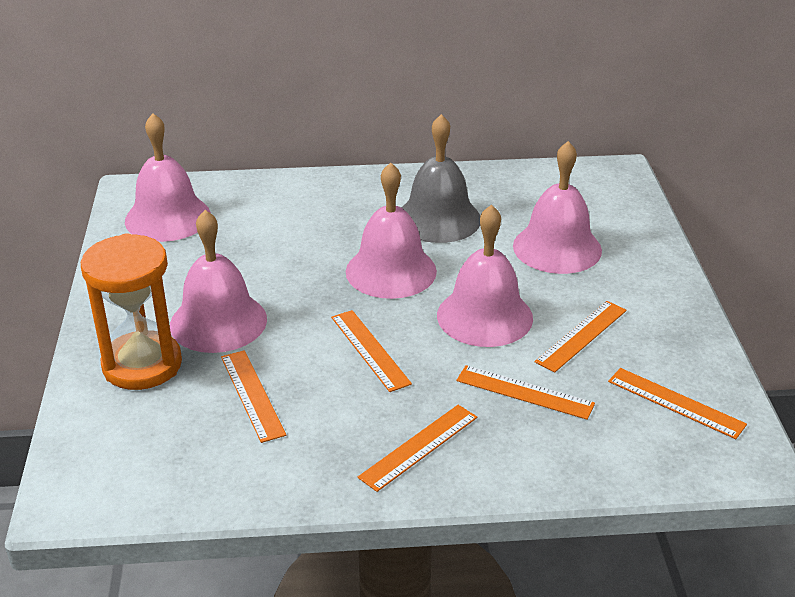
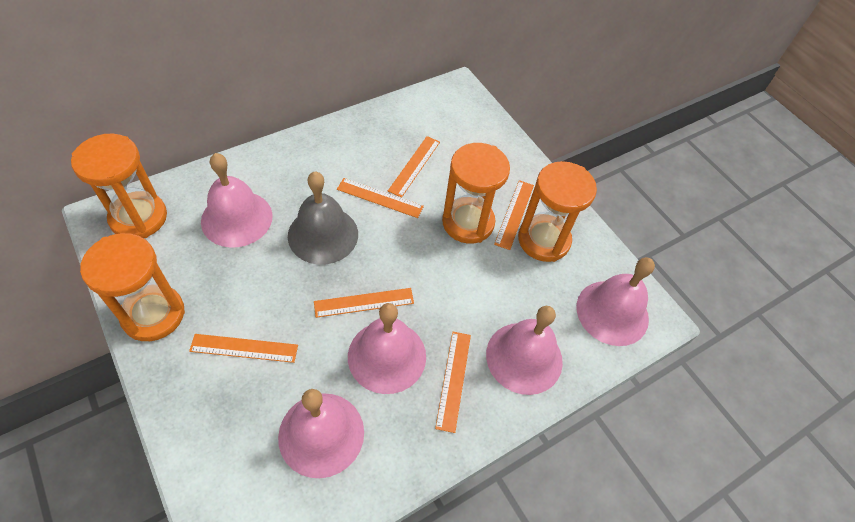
orange hourglass: [81,233,182,390] = 1 -> [71,134,167,238] [80,233,185,341] [442,143,510,244] [518,161,597,262] = 4

